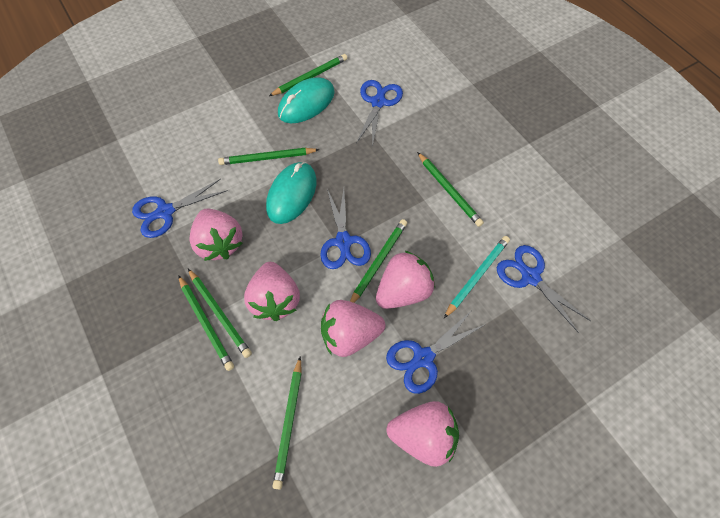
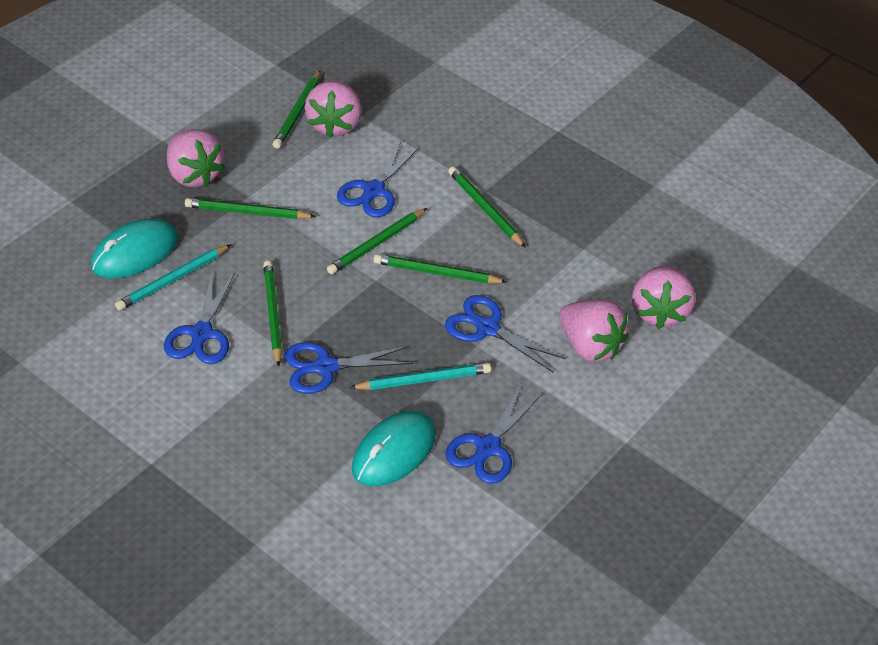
green pencil: [178,275,234,371] [188,269,252,358] [218,148,320,165] [269,54,347,96] [273,357,302,490] [350,219,407,303] [417,152,484,227] = 7 -> [185,198,316,219] [263,261,282,367] [273,70,321,149] [327,208,427,274] [374,254,507,283] [448,166,526,248] = 6
pink strawberry: [189,209,242,261] [244,262,300,321] [321,300,385,357] [376,251,435,309] [387,401,459,467] = 5 -> [167,129,225,187] [305,81,362,138] [559,299,628,362] [632,266,695,329] = 4
turquoise pencil: [444,236,510,318] = 1 -> [115,244,231,311] [349,363,491,390] = 2

